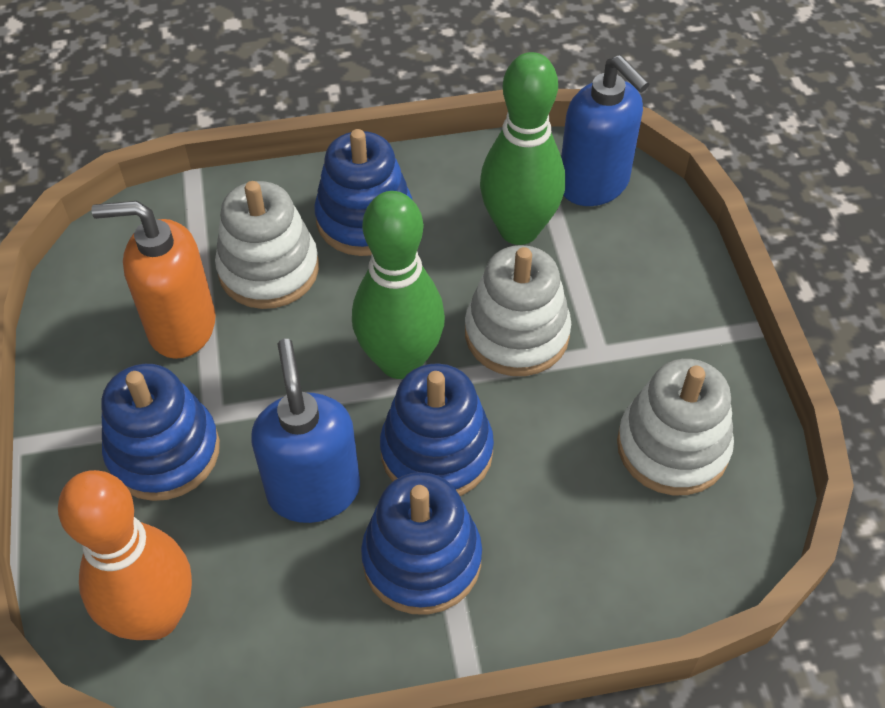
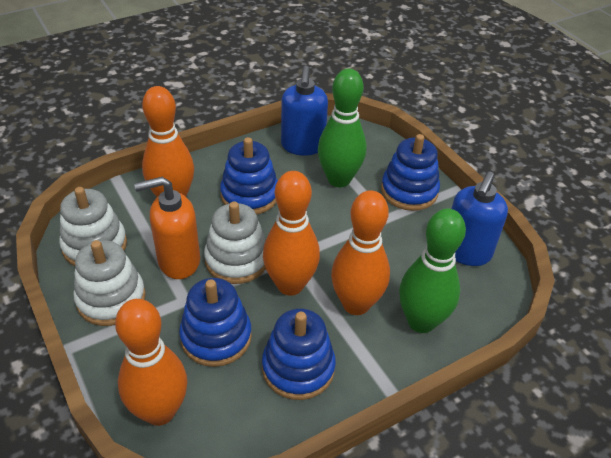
orange bowling pin: [58,470,192,640] = 1 -> [115,299,188,426] [142,86,194,197] [263,171,320,296] [331,190,390,315] = 4

